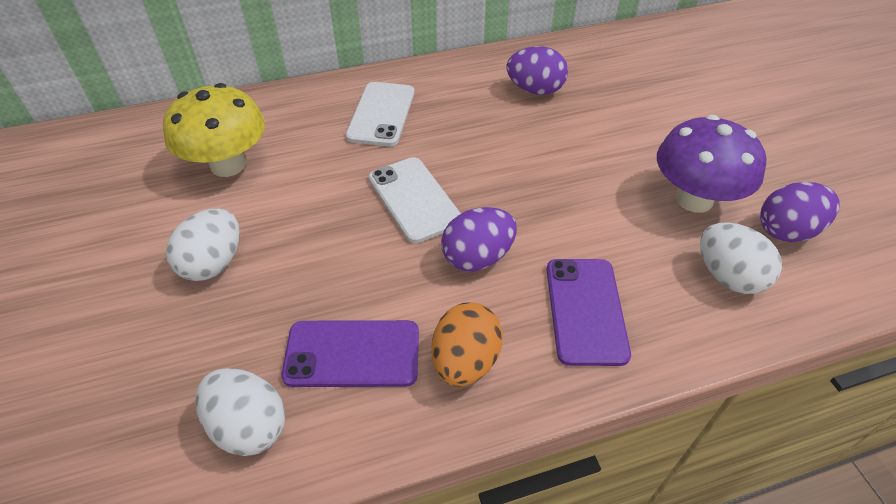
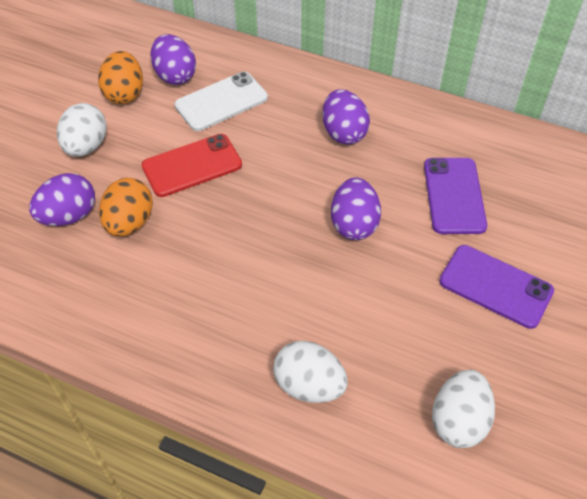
orange egg: [432,303,503,387] = 1 -> [98,51,143,104] [99,178,153,237] = 2
purple egg: [441,207,517,272] [507,46,568,95] [760,182,840,242] = 3 -> [29,173,95,226] [151,34,196,85] [322,89,370,145] [331,178,381,240] = 4
purple mushroom: [657,115,766,213] = 1 -> none = 0
red phone: none = 0 -> [142,134,242,197] = 1
white phone: [346,82,415,146] [369,157,461,243] = 2 -> [175,72,268,131] = 1
yellow mushroom: [163,83,265,177] = 1 -> none = 0

